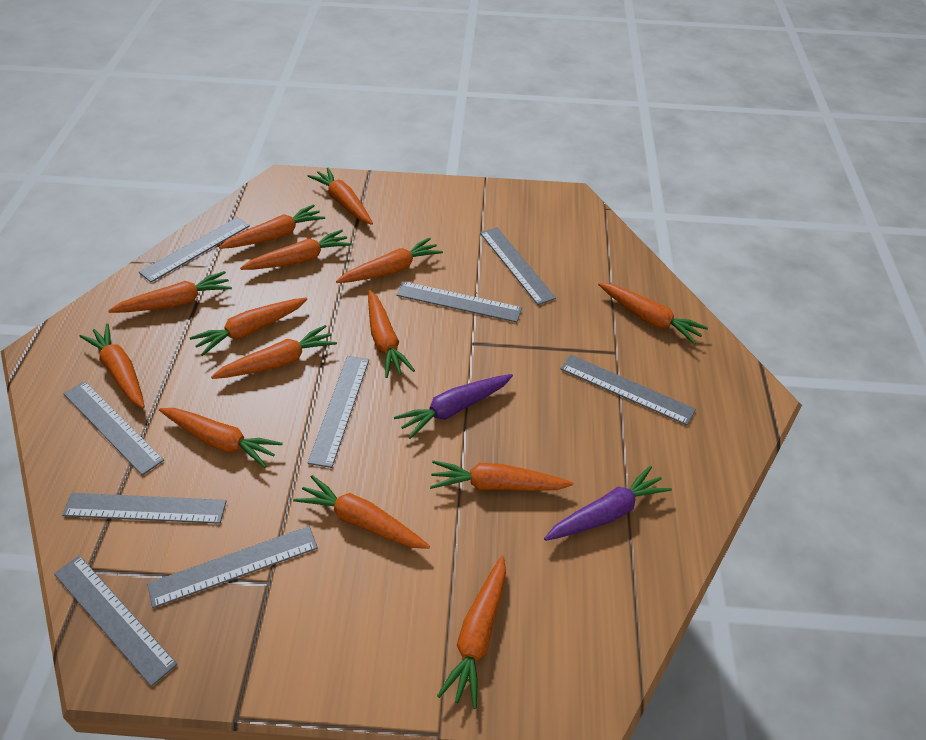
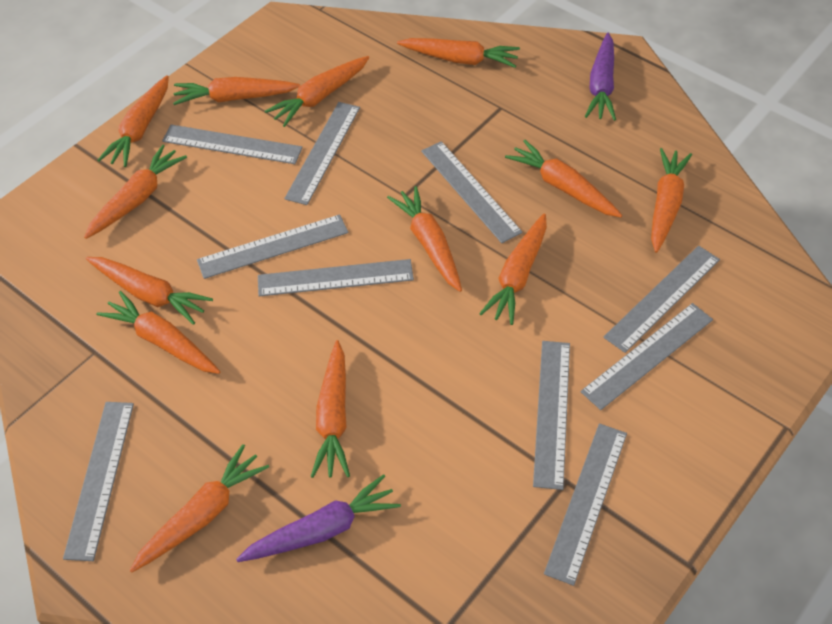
grey ruler: [54,555,177,687] [62,493,227,524] [63,381,164,475] [139,217,250,282] [147,526,318,608] [308,356,369,468] [396,281,522,322] [480,227,556,305] [561,355,696,425] = 9 -> [63,402,134,561] [162,125,302,164] [197,214,348,279] [258,259,414,296] [284,102,360,205] [421,141,523,243] [533,341,570,490] [544,424,627,586] [580,303,713,410] [603,246,720,353] = 10
orange carrot: [79,323,145,408] [108,271,232,313] [159,408,283,468] [189,298,307,356] [211,325,337,379] [219,204,325,249] [240,229,352,270] [293,475,430,549] [308,168,373,225] [336,238,443,283] [368,290,415,378] [430,460,573,491] [437,556,506,709] [598,283,708,344] = 14 -> [84,145,187,239] [86,257,213,325] [96,291,221,374] [98,75,169,167] [129,444,269,573] [173,77,300,105] [265,56,369,127] [311,340,350,478] [387,186,462,292] [397,38,520,68] [479,214,547,325] [505,140,622,217] [651,148,692,253] = 13

